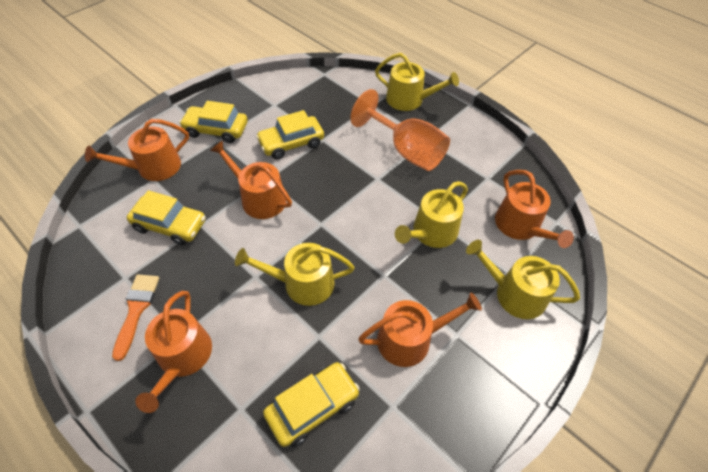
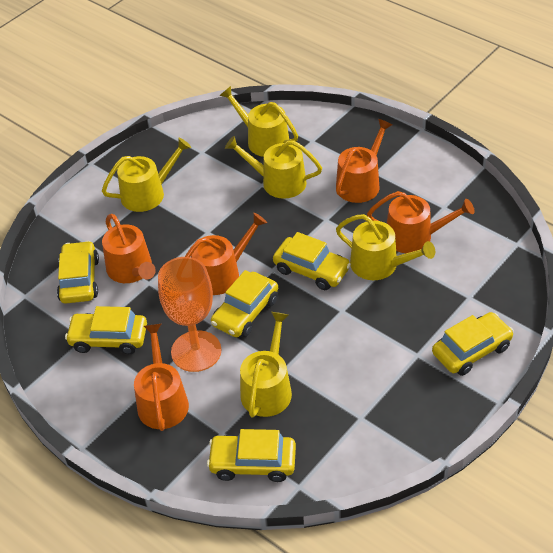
orange brush: [112,275,159,361] = 1 -> none = 0
yellow car: [127,190,205,245] [179,101,248,143] [256,110,324,159] [263,362,360,447] = 4 -> [57,241,99,303] [65,306,147,354] [207,429,296,482] [211,270,278,337] [273,232,351,290] [432,312,514,376] = 6
yellow watering can: [235,243,355,306] [375,53,459,111] [395,181,468,248] [466,240,580,319] = 4 -> [102,138,191,212] [219,86,298,157] [225,136,322,199] [240,312,292,418] [336,214,435,280] = 5

